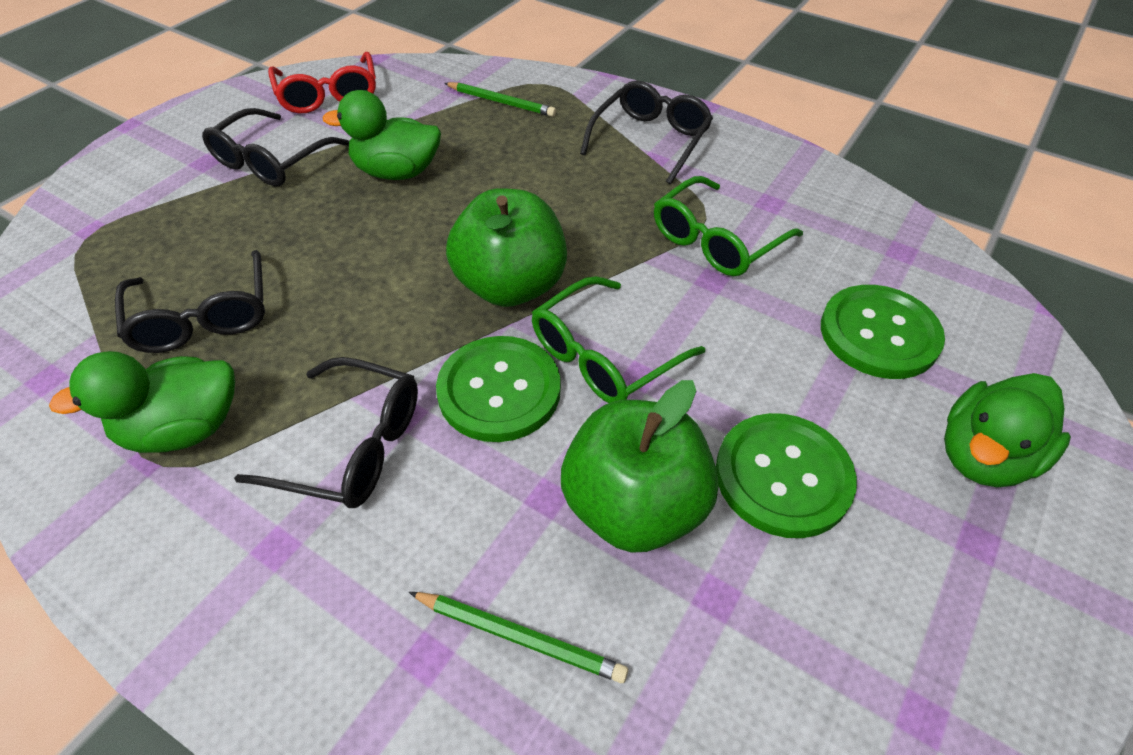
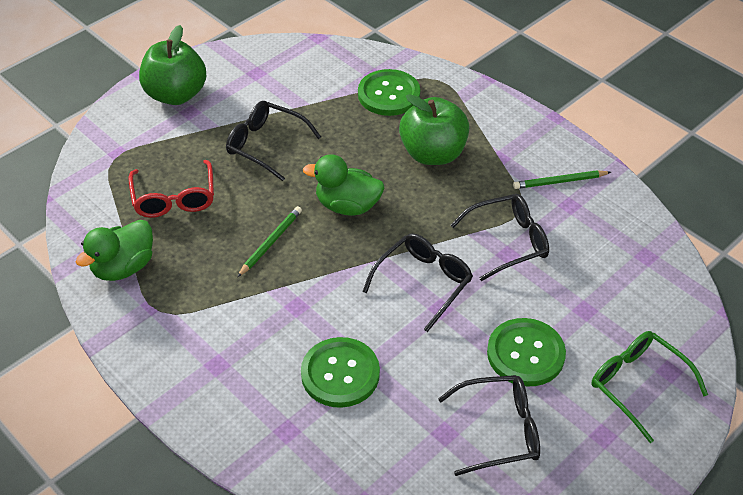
green duck: [49,351,235,453] [323,90,441,180] [944,373,1071,487] = 3 -> [76,220,153,281] [303,154,384,216] = 2
green glasses: [532,276,705,403] [654,176,803,276] = 2 -> [592,331,708,443] = 1

